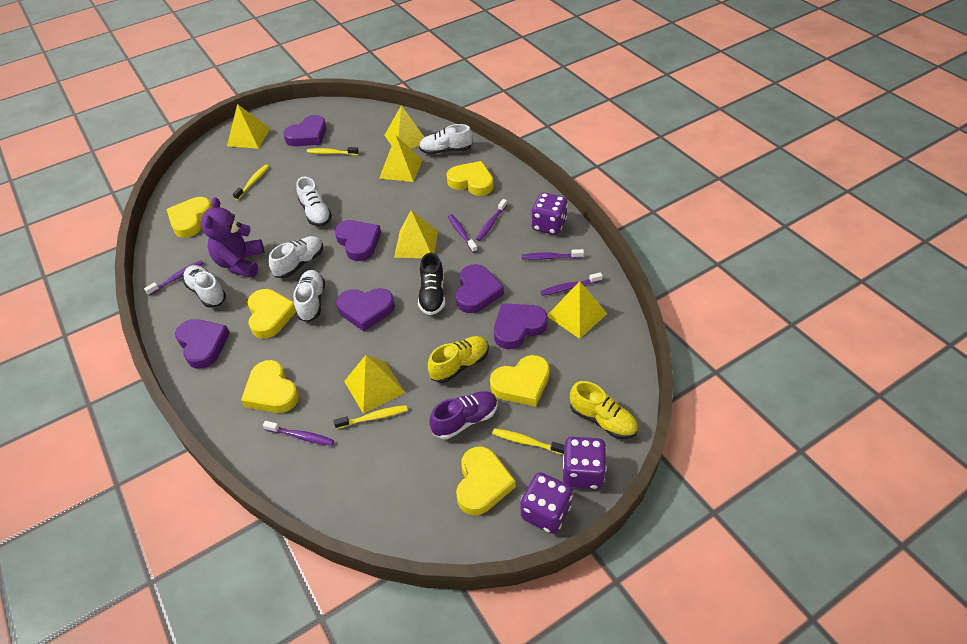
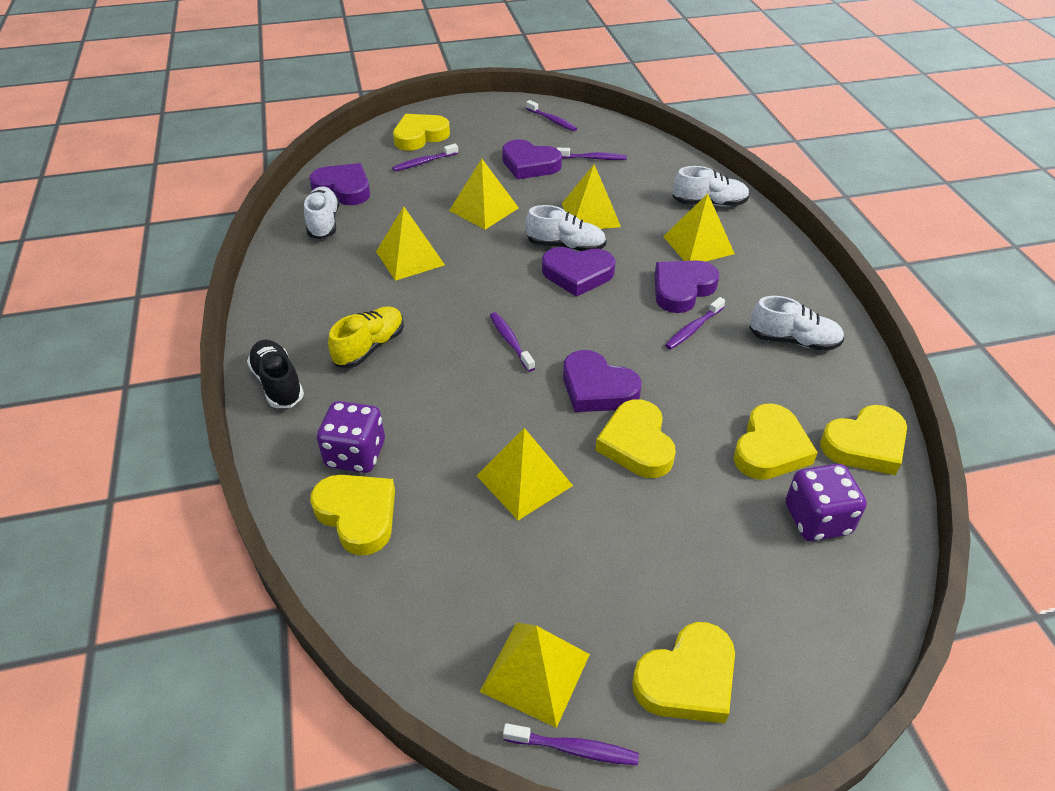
purple dice: [521,472,573,534] [531,192,568,235] [563,437,607,489] = 3 -> [317,401,385,473] [785,464,867,541] = 2
purple heart: [175,319,230,369] [283,115,327,146] [335,220,381,261] [336,288,395,331] [456,264,504,313] [494,303,548,349] = 6 -> [309,163,370,205] [502,139,562,179] [542,247,616,297] [563,350,641,412] [655,260,719,313] = 5
purple shoe: [429,391,498,439] = 1 -> none = 0
purple teddy bear: [201,197,264,277] = 1 -> none = 0
white shoe: [183,265,226,308] [269,236,323,278] [294,270,325,322] [297,177,332,226] [419,124,473,155] = 5 -> [304,186,339,239] [526,205,606,252] [673,166,750,207] [749,296,844,351] = 4
yellow shoe: [428,336,489,383] [570,381,638,439] = 2 -> [328,306,404,368] = 1
yellow toothbrush: [233,165,269,200] [307,147,359,155] [334,405,408,429] [492,428,565,455] = 4 -> none = 0

